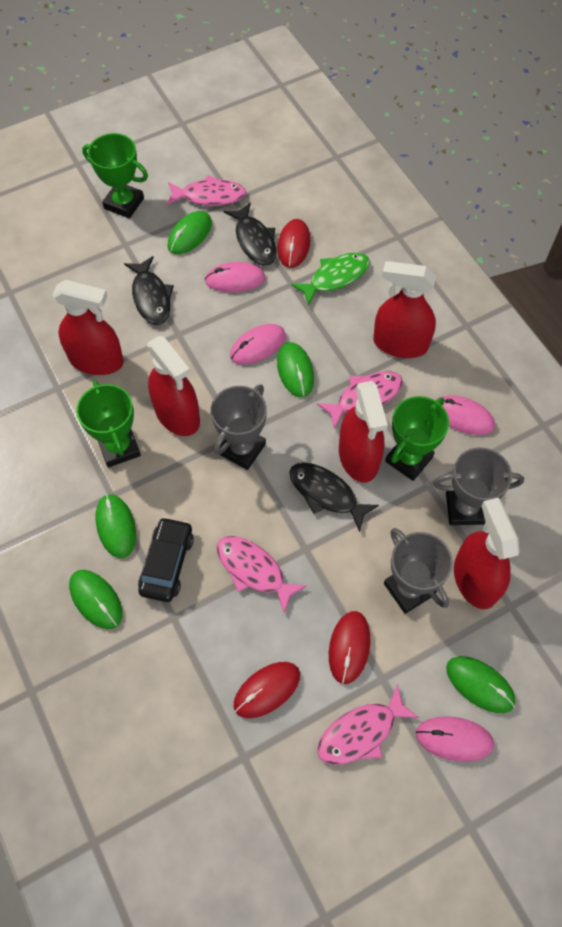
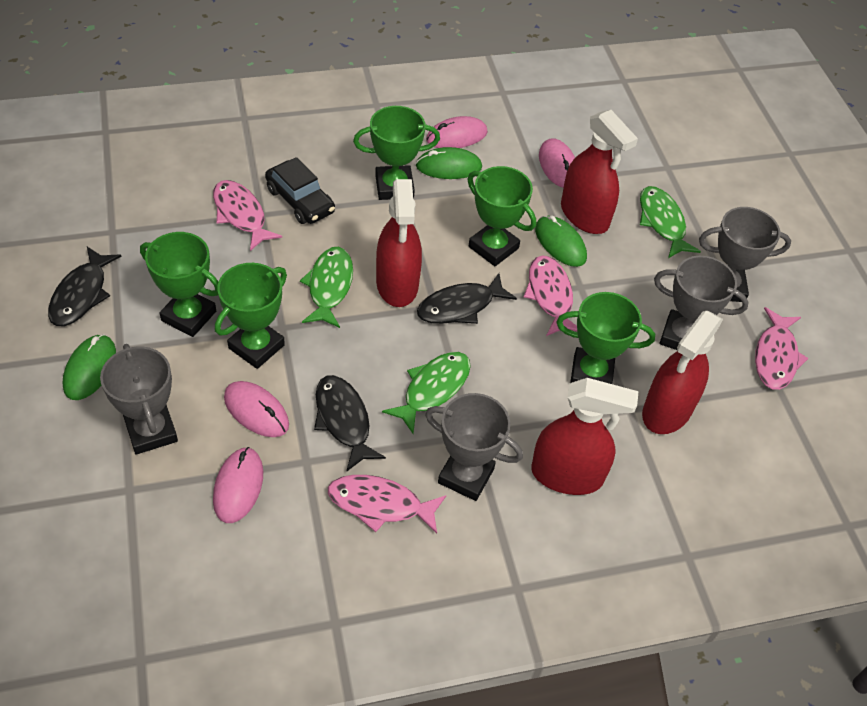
green fish: [291,253,370,306] = 1 -> [300,247,353,328] [382,352,471,434] [640,186,701,258] = 3
green mouse: [69,570,123,629] [96,494,136,558] [168,211,212,254] [277,342,314,397] [446,656,515,713] = 5 -> [63,334,116,400] [416,147,482,179] [535,215,587,267] = 3
green trophy: [76,380,141,467] [82,133,148,218] [385,396,449,481] = 3 -> [140,232,219,337] [215,263,287,369] [353,106,440,200] [467,166,536,266] [556,292,655,384] = 5
grey trophy: [211,384,267,470] [384,528,453,614] [433,447,524,525] = 3 -> [100,344,178,455] [425,393,523,501] [654,256,749,350] [699,207,791,302] = 4
red mouse: [234,662,300,718] [277,219,310,268] [329,611,371,684] = 3 -> none = 0
red spray bottle: [52,280,124,375] [147,336,200,436] [339,381,388,483] [373,261,436,358] [454,498,520,609] = 5 -> [376,179,422,307] [531,378,639,495] [561,110,638,234] [642,311,723,434] = 4

